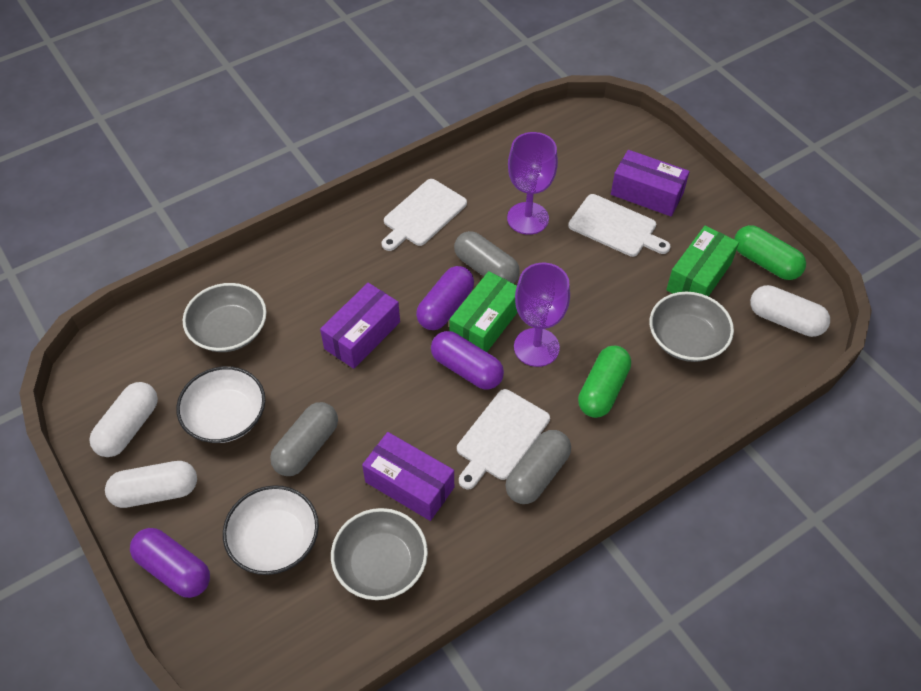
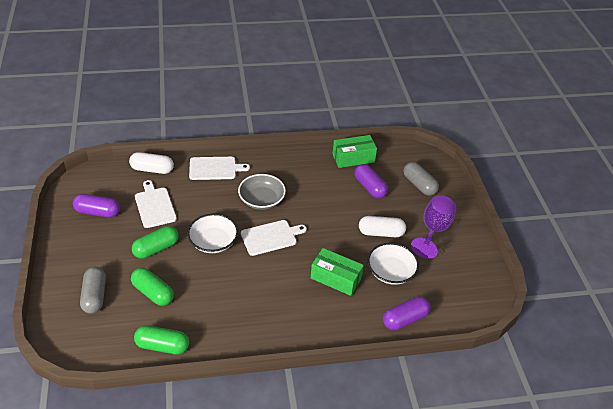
green capsule: [578,346,631,418] [734,225,806,280] = 2 -> [131,268,174,306] [132,226,179,259] [134,325,189,355] = 3
grey bowl: [183,283,267,352] [331,508,428,600] [650,292,734,362] = 3 -> [238,174,286,210] = 1
grey capsule: [270,402,338,476] [454,231,520,284] [505,430,571,504] = 3 -> [80,267,106,314] [403,162,439,196] = 2
purple box: [320,283,400,369] [362,432,454,521] [611,150,690,216] = 3 -> none = 0
purple goblet: [507,132,558,235] [514,263,570,367] = 2 -> [411,195,456,259] = 1
white capsule: [89,382,158,457] [105,461,197,508] [750,285,830,337] = 3 -> [129,152,174,174] [359,216,406,237] = 2

